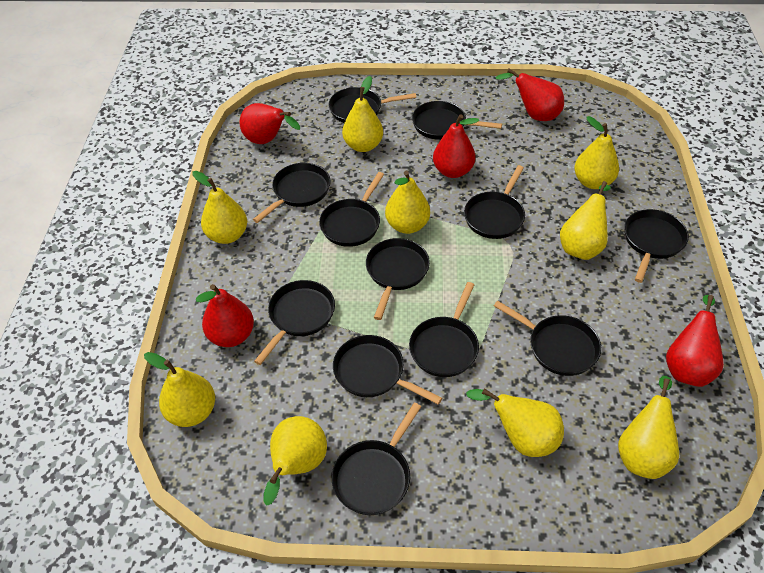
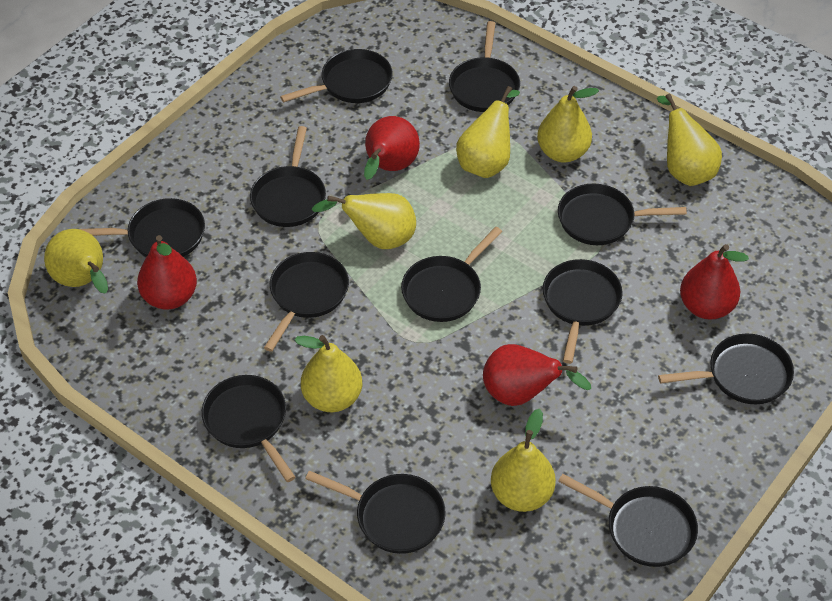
red pear: [196,284,254,347] [240,103,300,144] [433,114,479,178] [495,69,564,121] [666,295,724,387] = 5 -> [137,235,197,310] [364,116,420,180] [483,344,591,406] [680,244,749,320] = 4
yellow pear: [144,352,215,427] [193,171,247,244] [263,416,327,506] [342,76,383,152] [385,171,430,234] [466,388,564,457] [560,181,611,260] [574,116,619,189] [618,376,679,479] = 9 -> [44,229,108,294] [295,335,362,412] [312,193,416,249] [456,86,520,178] [491,409,556,512] [537,86,599,162] [657,94,722,186] = 7

